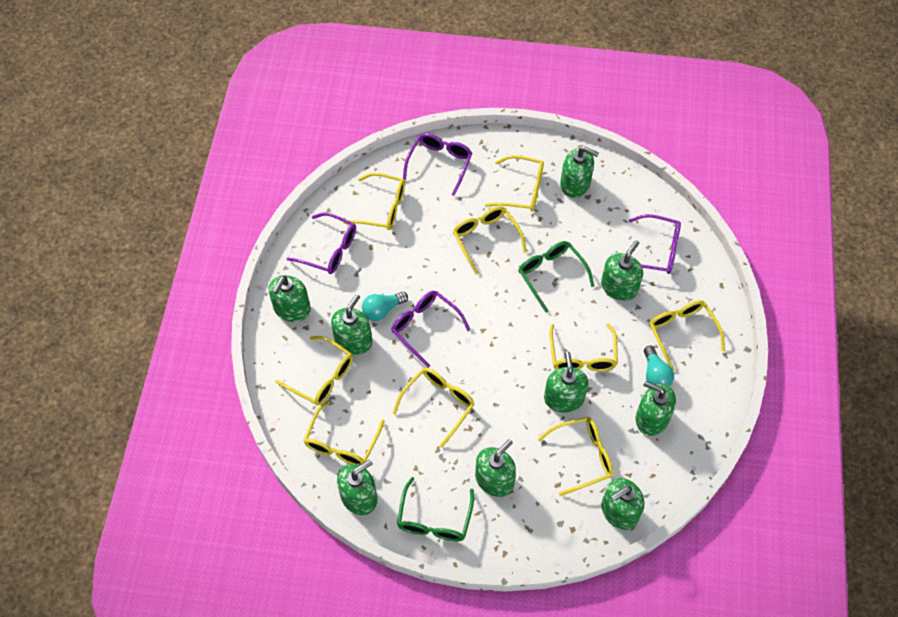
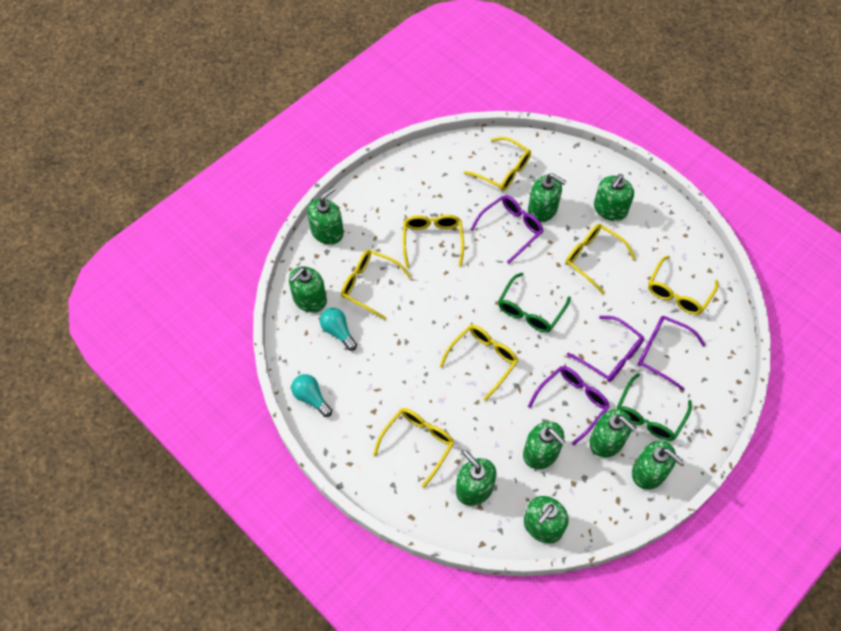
yellow glasses: [275,336,353,406] [303,400,384,465] [343,173,405,230] [393,368,475,448] [453,206,527,275] [485,155,544,211] [538,416,613,496] [549,323,618,371] [649,300,725,371] = 9 -> [341,250,411,320] [373,408,455,488] [403,215,464,268] [440,325,518,401] [464,137,531,191] [565,224,636,294] [648,255,718,315] = 7

